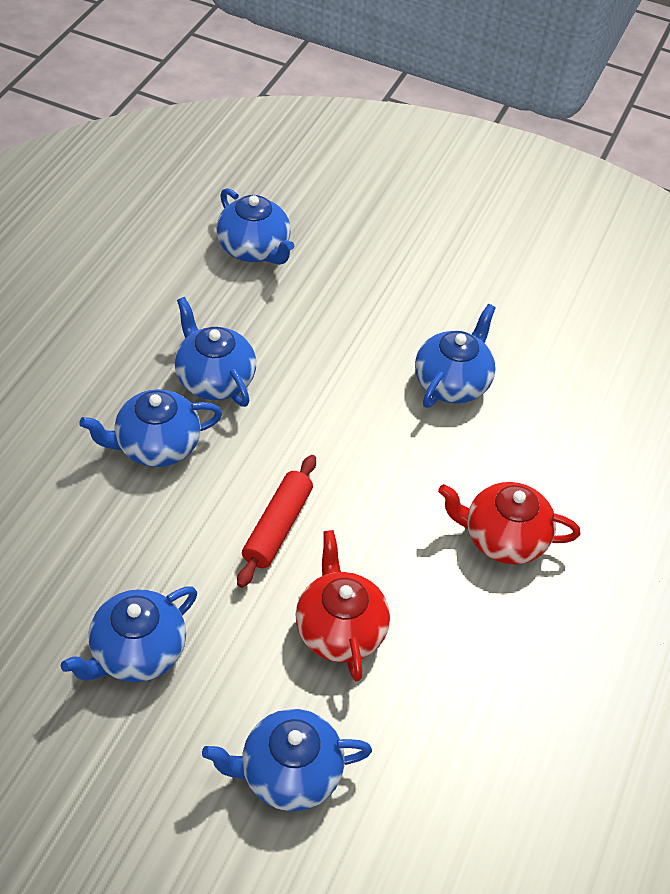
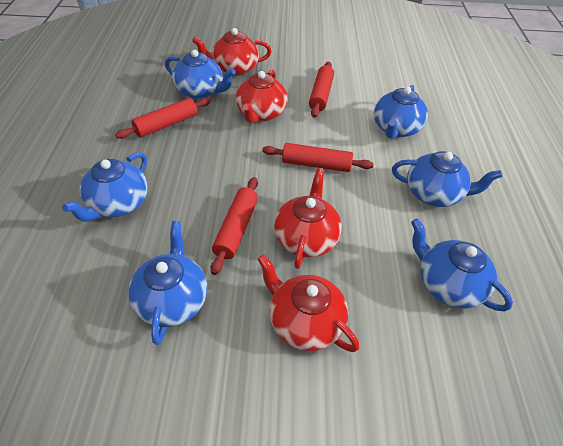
red rolling pin: [237,455,316,588] = 1 -> [115,98,211,139] [211,177,258,275] [262,143,374,172] [309,62,334,118] = 4
red teapot: [295,530,390,682] [438,482,580,564] = 2 -> [192,28,272,76] [236,70,288,123] [258,254,359,352] [274,168,342,269] = 4

